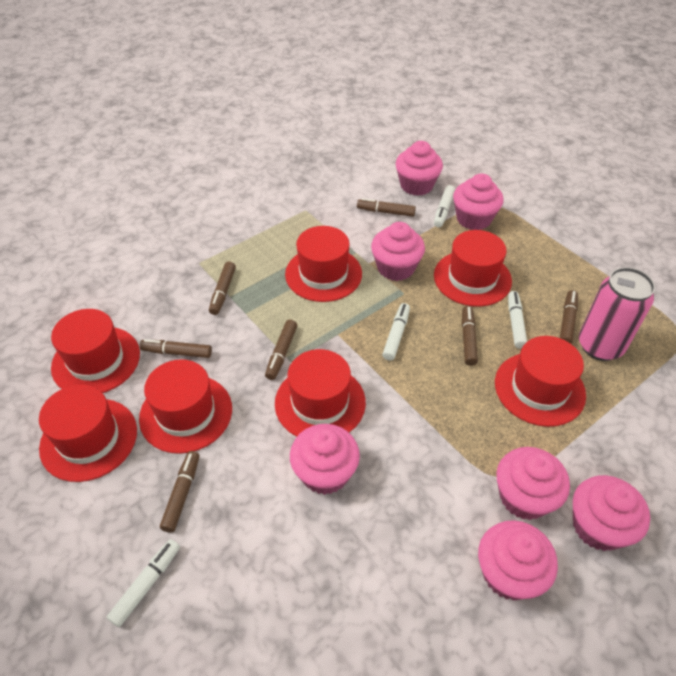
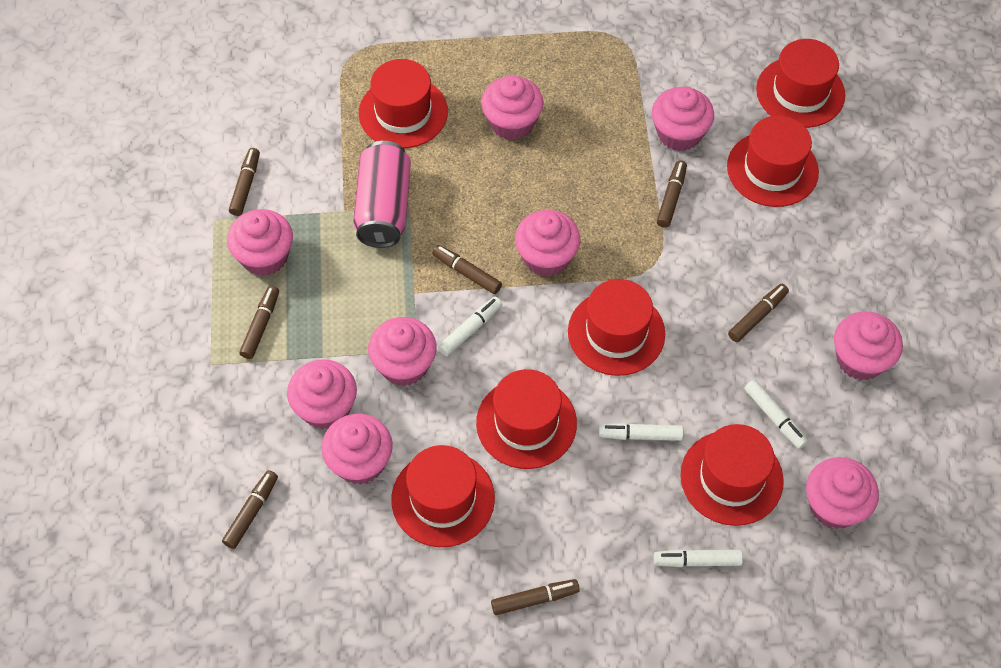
pink cupcake: [290,424,360,495] [371,222,425,281] [396,141,443,196] [453,174,504,230] [478,520,558,601] [496,447,570,520] [573,475,650,551] = 7 -> [227,209,293,276] [287,359,357,429] [321,414,393,485] [368,317,437,386] [481,75,544,140] [515,210,581,277] [652,87,714,151] [806,457,879,529] [834,311,903,380] = 9

